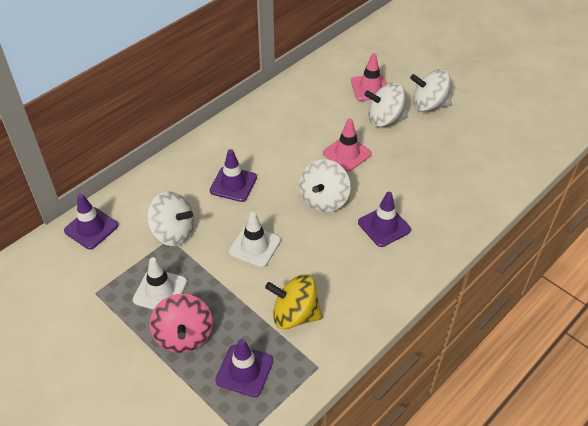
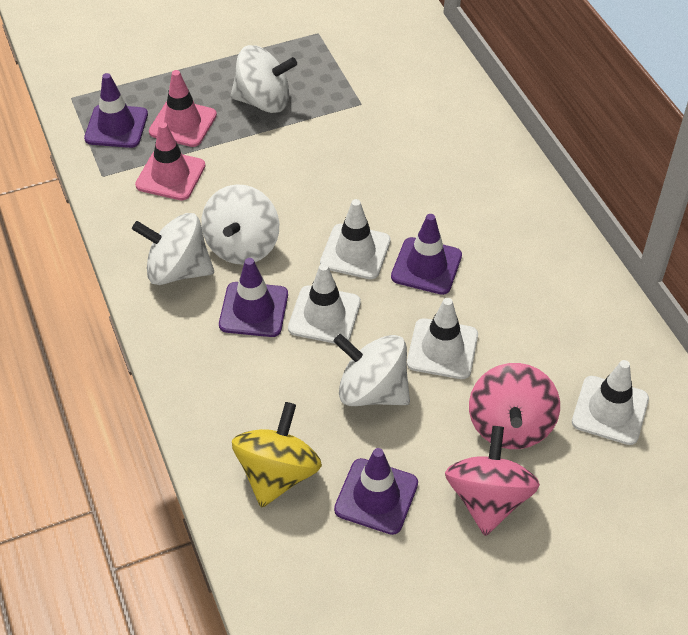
pink spinning top: [150,294,213,353] = 1 -> [445,426,540,536] [469,363,560,449] = 2
white traffic cone: [133,257,187,310] [229,212,281,268] = 2 -> [288,263,361,344] [320,199,391,279] [407,298,478,379] [572,360,649,445] = 4

